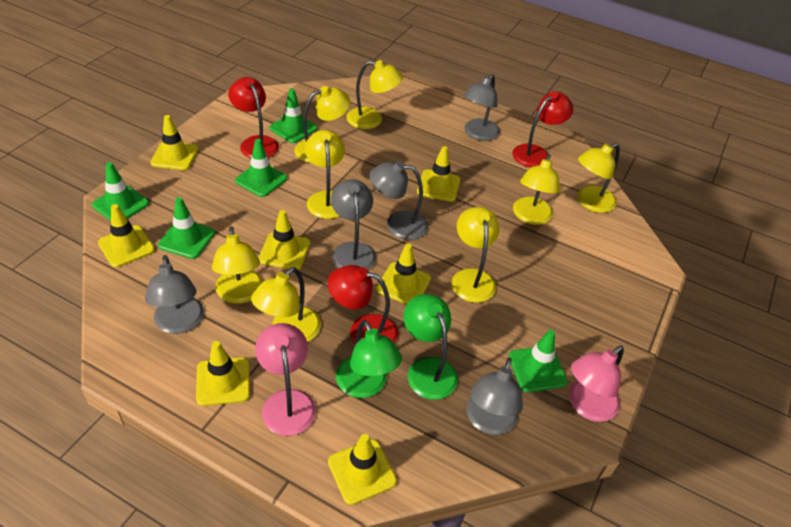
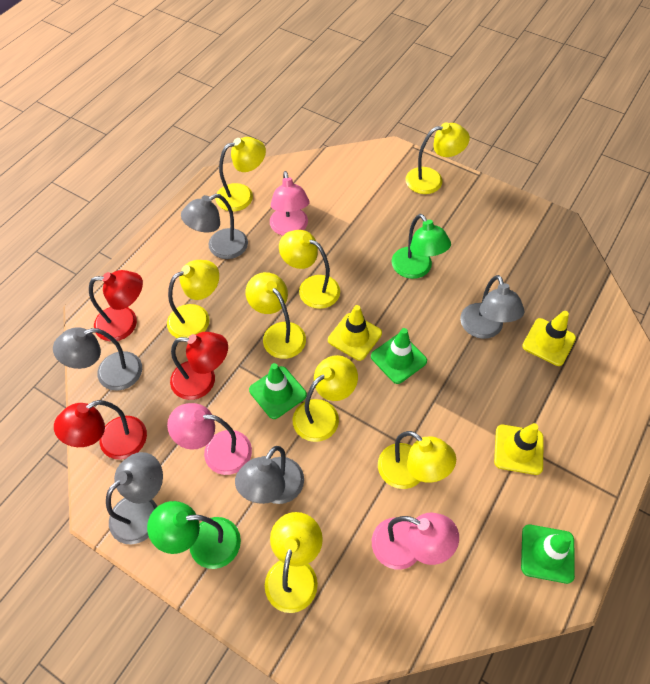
green traffic cone: [92,162,149,221] [158,197,215,259] [235,139,287,197] [269,89,317,143] [508,330,567,392] = 5 -> [249,363,307,419] [371,328,427,384] [521,524,575,584] = 3
pink lamp: [255,323,316,436] [569,346,624,422] = 2 -> [167,403,252,475] [270,171,310,236] [372,513,459,570] = 3
yellow traffic cone: [98,204,155,267] [150,115,198,170] [196,341,250,406] [259,210,310,270] [328,434,397,505] [376,244,431,304] [417,146,460,202] = 7 -> [328,305,382,361] [494,423,544,475] [522,311,576,366] = 3

